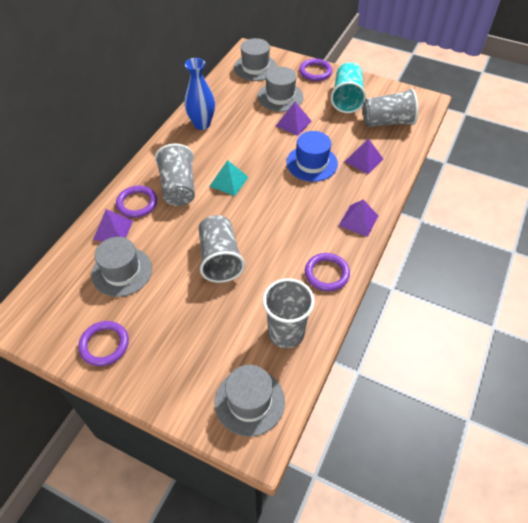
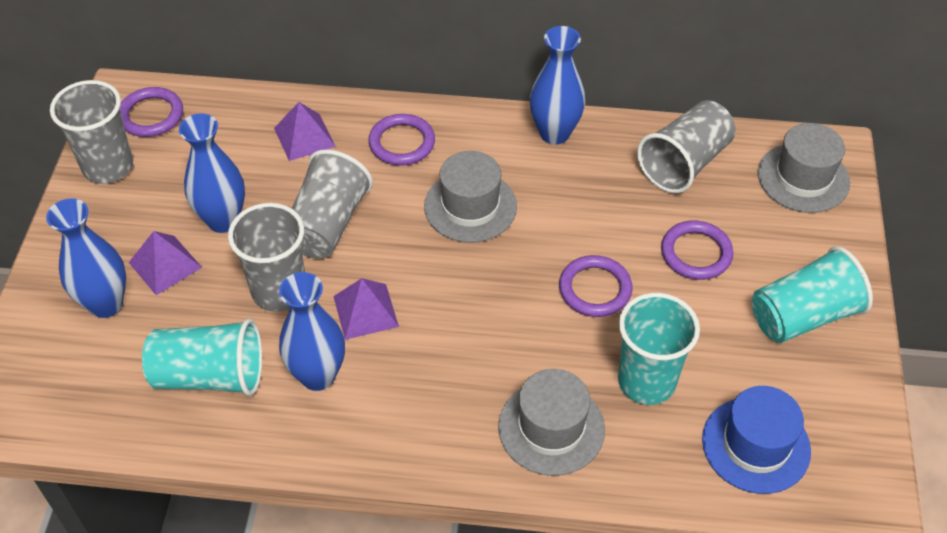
blue vase: [184,58,215,130] = 1 -> [46,198,126,318] [179,113,245,233] [279,272,345,391] [530,26,585,144] = 4
grey hat: [91,237,152,297] [214,365,285,436] [234,38,277,81] [257,67,304,112] = 4 -> [424,151,517,243] [498,369,605,476] [758,123,850,213] = 3
purple pyramid: [93,209,133,241] [276,102,312,136] [339,199,378,237] [345,138,383,174] = 4 -> [129,231,202,295] [274,102,336,161] [333,278,399,340] = 3
turquoise cup: [331,62,366,113] = 1 -> [142,319,262,396] [618,293,700,405] [752,246,873,343] = 3
turquoise pyramid: [209,160,249,196] = 1 -> none = 0

